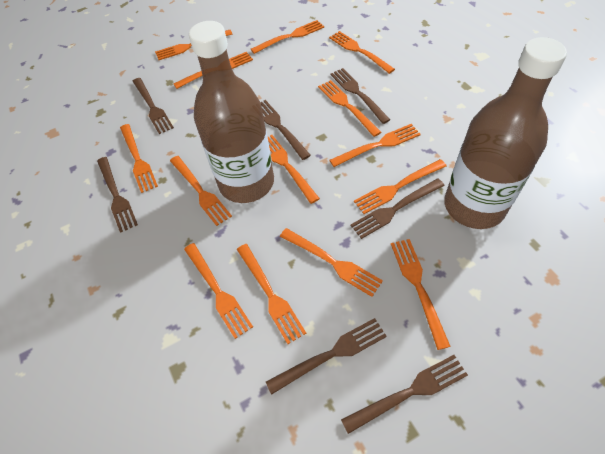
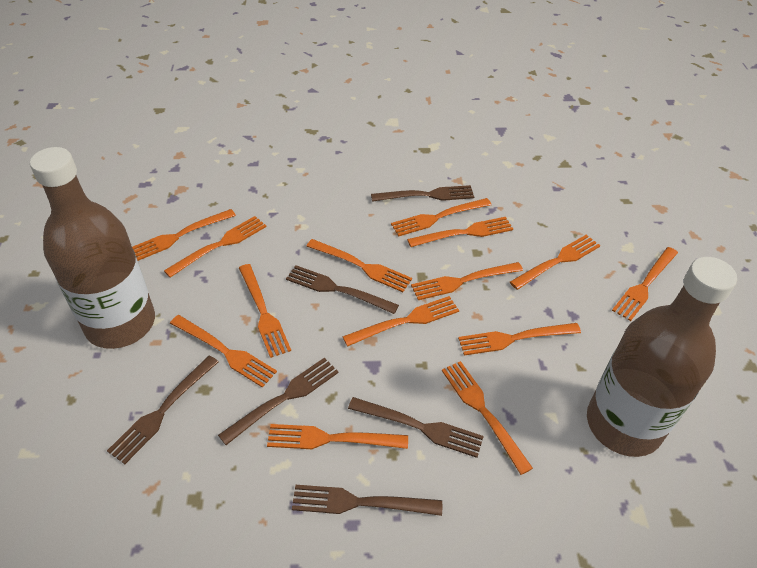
brown fork: [97,157,138,233] [132,78,174,134] [260,100,311,160] [266,318,387,395] [330,68,390,124] [341,355,468,434] [350,178,445,239] = 7 -> [107,355,218,464] [218,358,339,445] [286,265,399,314] [292,485,442,516] [348,397,484,458] [371,185,474,202] = 6

